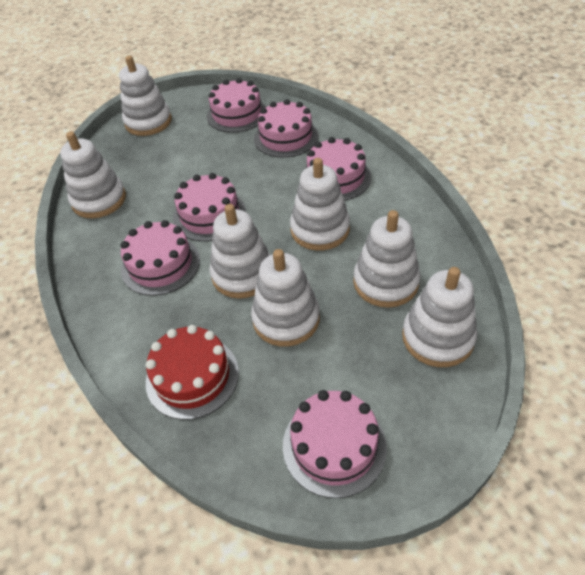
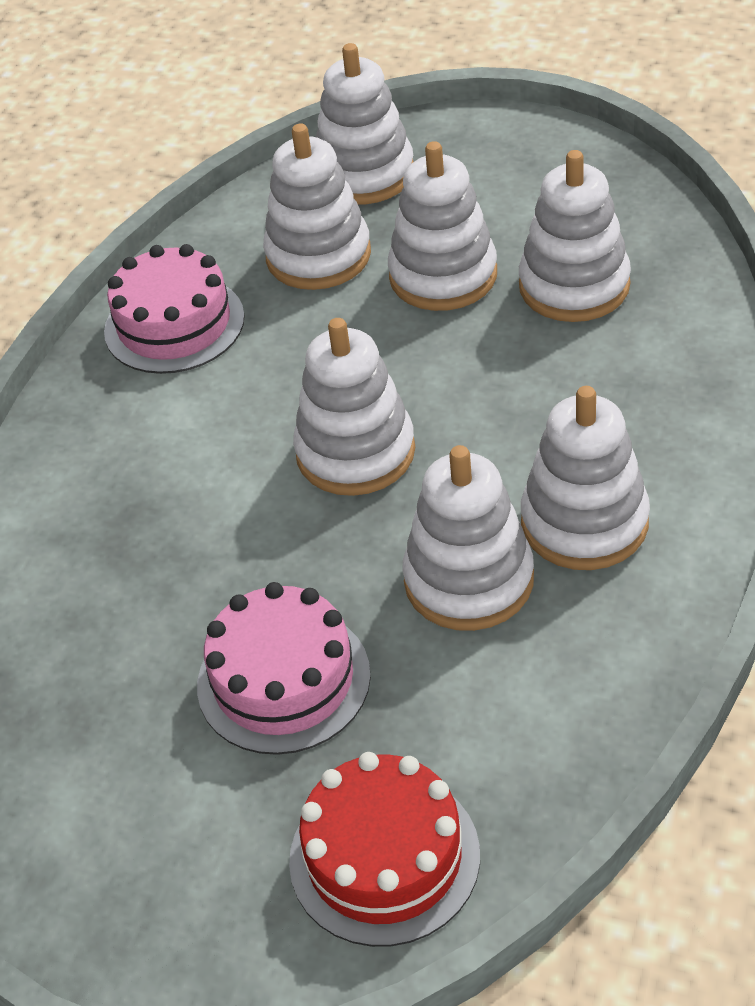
pink cake: [120,220,200,296] [173,173,246,242] [207,78,266,133] [254,99,318,158] [283,390,387,498] [303,137,371,201] = 6 -> [104,244,245,374] [197,582,371,755] = 2

